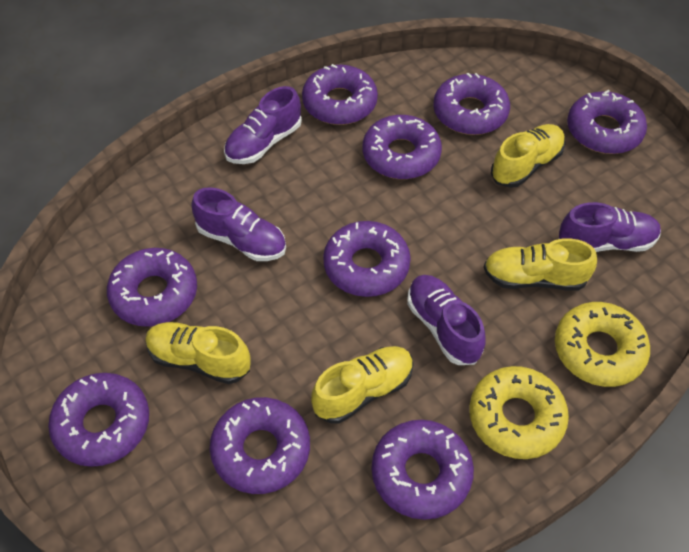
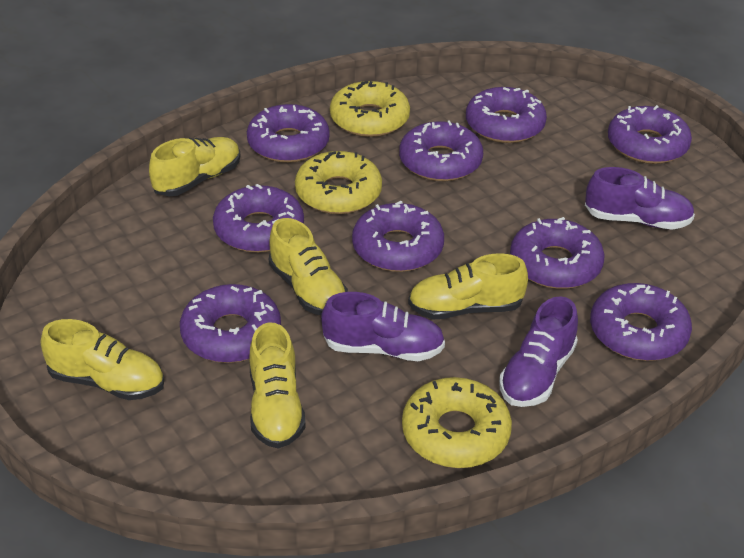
purple shoe: [192,187,286,261] [224,86,302,164] [407,275,486,365] [559,202,661,252] = 4 -> [321,292,445,361] [499,296,578,407] [585,167,695,230] = 3
yellow donut: [469,366,569,459] [555,302,650,387] = 2 -> [295,151,382,214] [330,81,410,137] [402,377,512,468] = 3
yellow shoe: [145,322,251,384] [311,346,414,424] [484,238,597,291] [491,124,565,188] = 4 -> [41,319,164,400] [149,137,241,196] [249,322,306,449] [269,218,348,315] [408,253,528,320] = 5

